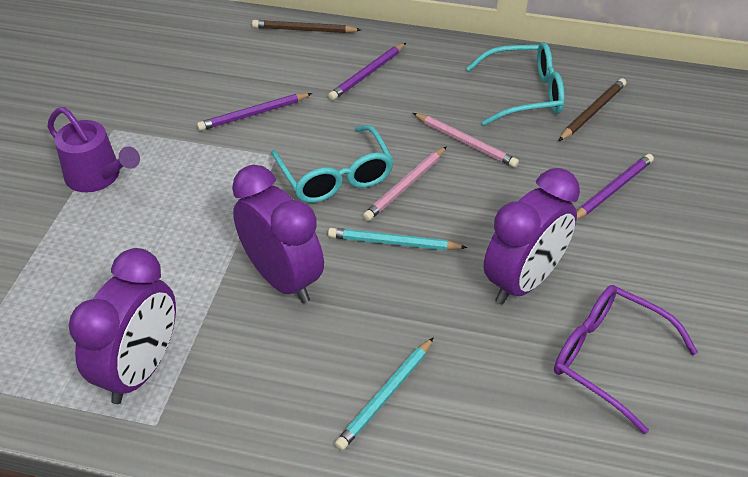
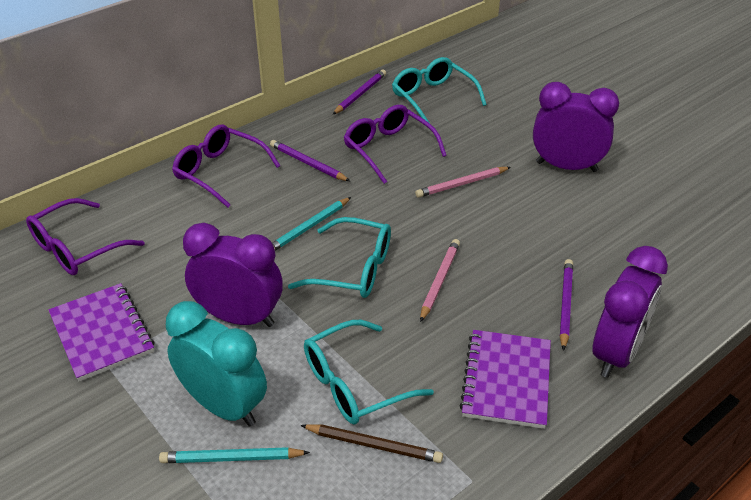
brown pencil: [252,20,361,33] [559,78,626,141] = 2 -> [300,424,443,463] = 1
purple glasses: [554,285,698,434] = 1 -> [26,198,144,275] [172,124,280,208] [344,105,447,184] = 3
purple notebook: none = 0 -> [48,283,155,382] [459,330,551,429] = 2
purple watering can: [48,107,140,192] = 1 -> none = 0
turquoise clock: none = 0 -> [166,301,267,426] = 1
turquoise glasses: [271,125,394,203] [466,42,565,126] = 2 -> [288,217,391,298] [304,320,434,424] [392,57,487,123] = 3

